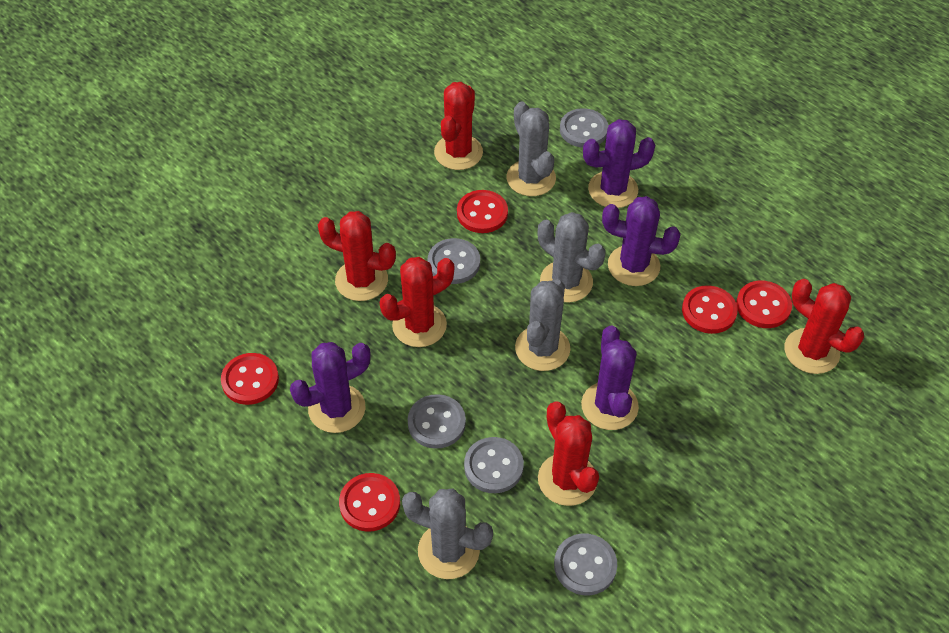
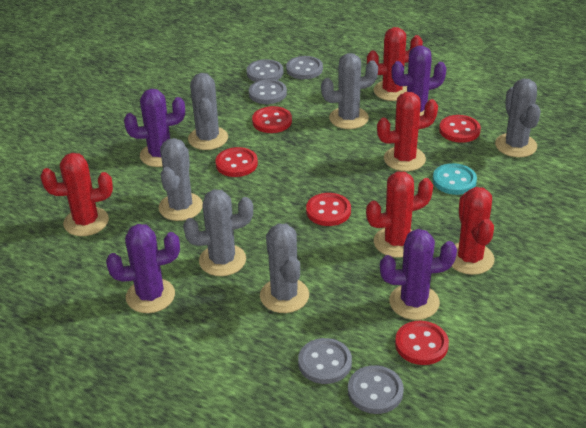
grey cactus: [402,489,493,579] [506,101,556,196] [515,279,570,371] [538,212,605,303] = 4 -> [159,138,203,221] [183,189,253,276] [188,73,228,150] [260,223,309,313] [321,53,378,129] [495,78,541,157] = 6
turquoise button: none = 0 -> [433,163,477,195] = 1

